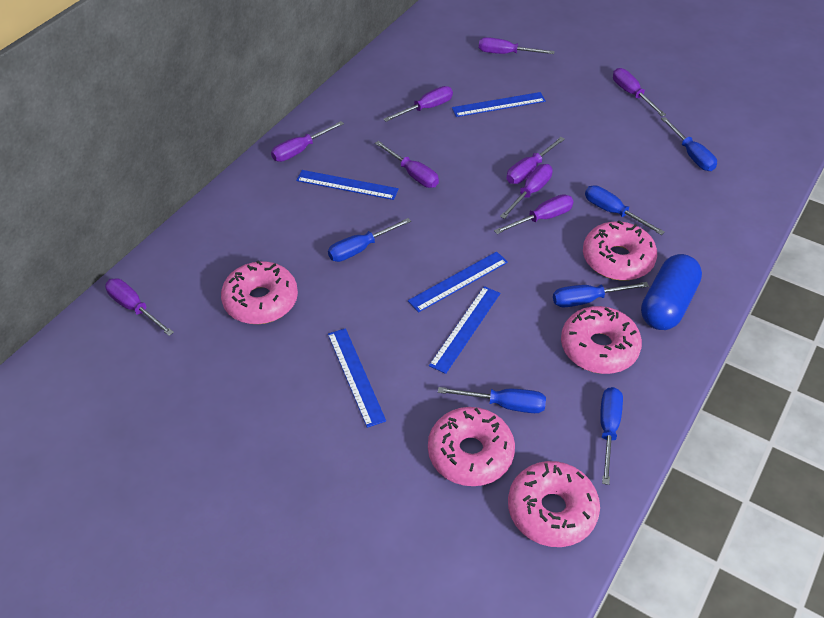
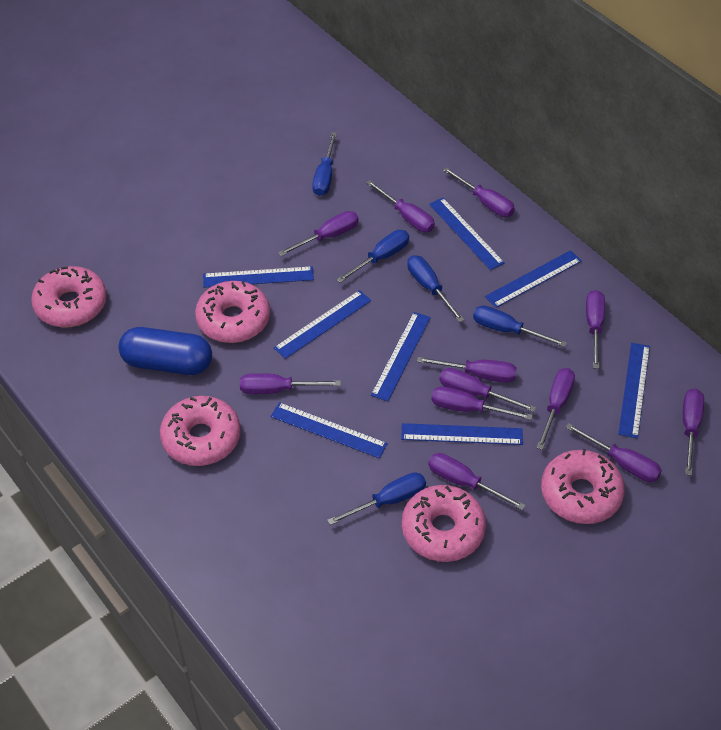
blue ruler: [296,170,399,200] [328,328,386,428] [408,252,508,312] [429,286,500,374] [452,92,546,117] = 5 -> [203,266,314,288] [270,402,388,458] [274,290,371,359] [371,312,431,401] [401,423,523,445] [429,198,505,270] [485,250,582,308] [618,343,650,438] = 8
blue screwdriver: [328,218,411,262] [438,387,546,413] [553,282,649,307] [585,185,665,235] [600,387,623,485] [661,117,717,171] = 6 -> [312,132,337,196] [327,472,426,525] [336,230,409,283] [407,255,465,322] [473,305,567,347] = 5
purple screwdriver: [105,278,174,336] [271,121,344,162] [375,141,439,188] [383,86,453,122] [479,37,555,54] [494,194,574,234] [500,164,553,219] [506,137,565,184] [613,68,666,116] = 9 -> [240,373,341,394] [278,211,359,256] [366,180,435,232] [417,357,517,383] [428,453,526,510] [431,386,533,420] [439,368,536,412] [443,167,515,217] [537,368,575,450] [565,423,662,482] [586,290,605,369] [683,388,704,476] = 12

